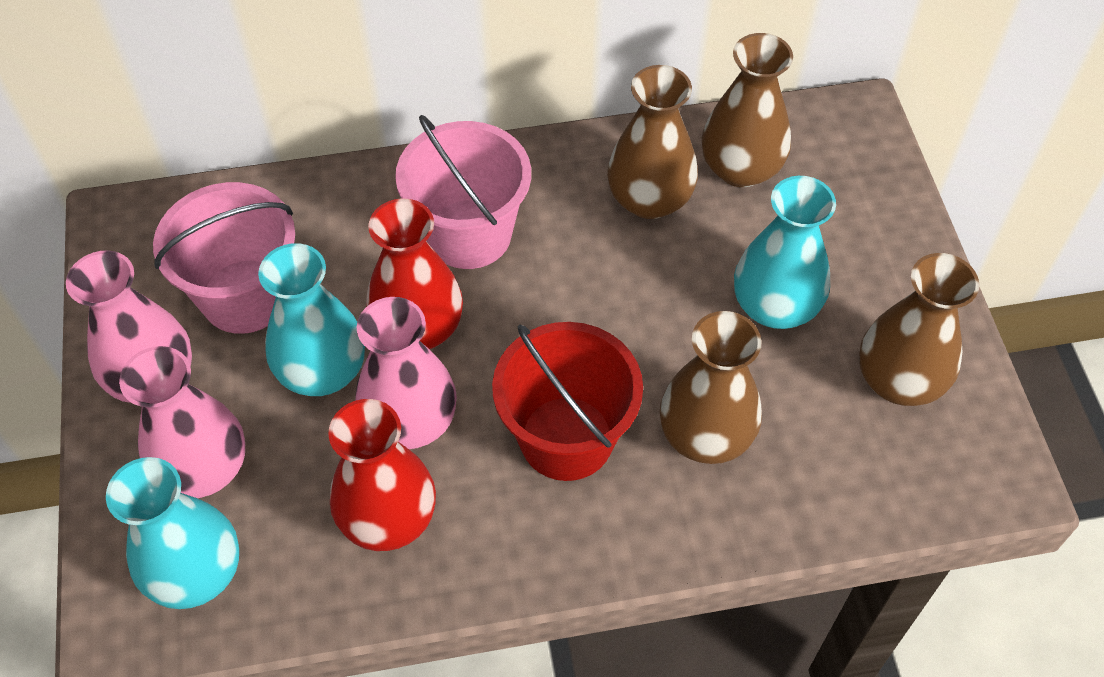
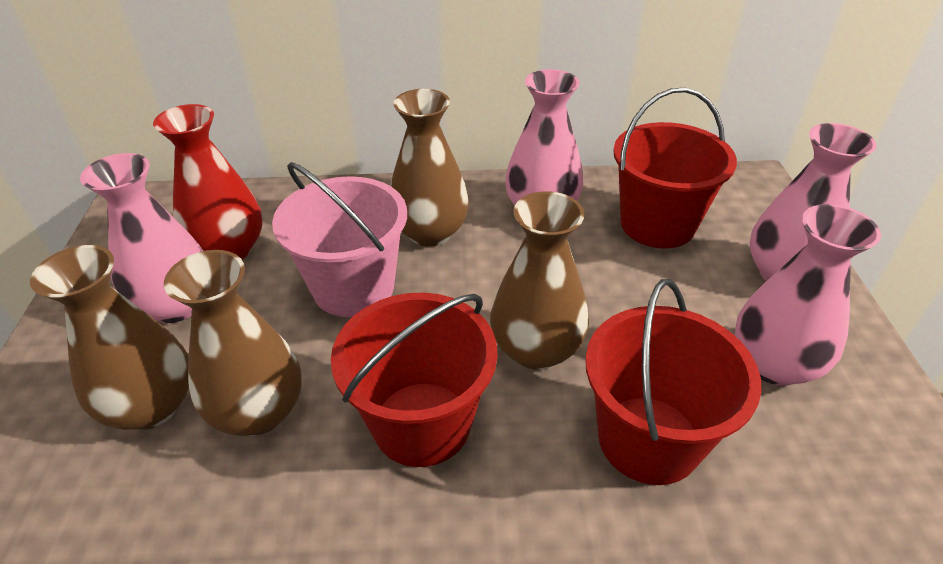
pink bucket: [153,182,295,334] [395,115,531,269] = 2 -> [272,162,407,317] = 1
pink vase: [66,251,192,403] [119,346,245,498] [355,297,457,449] = 3 -> [80,153,203,323] [505,69,583,206] [735,204,881,386] [750,123,877,281] = 4
red bucket: [492,322,643,481] = 1 -> [331,292,498,467] [585,279,762,485] [613,88,737,249] = 3
red vase: [328,399,436,551] [366,198,463,349] = 2 -> [153,104,263,259] = 1
turquoise vase: [106,457,239,609] [258,243,365,396] [734,176,836,329] = 3 -> none = 0

